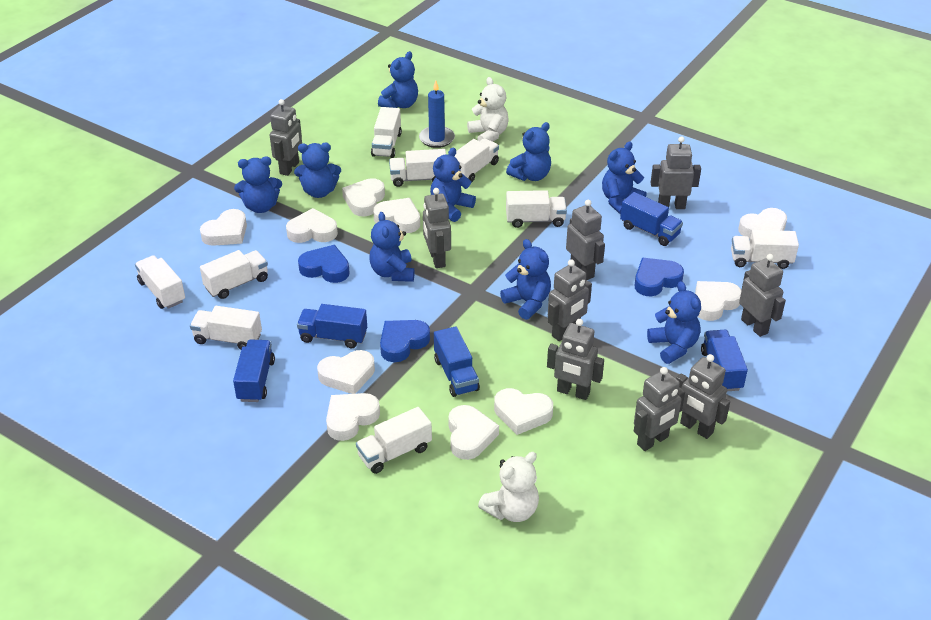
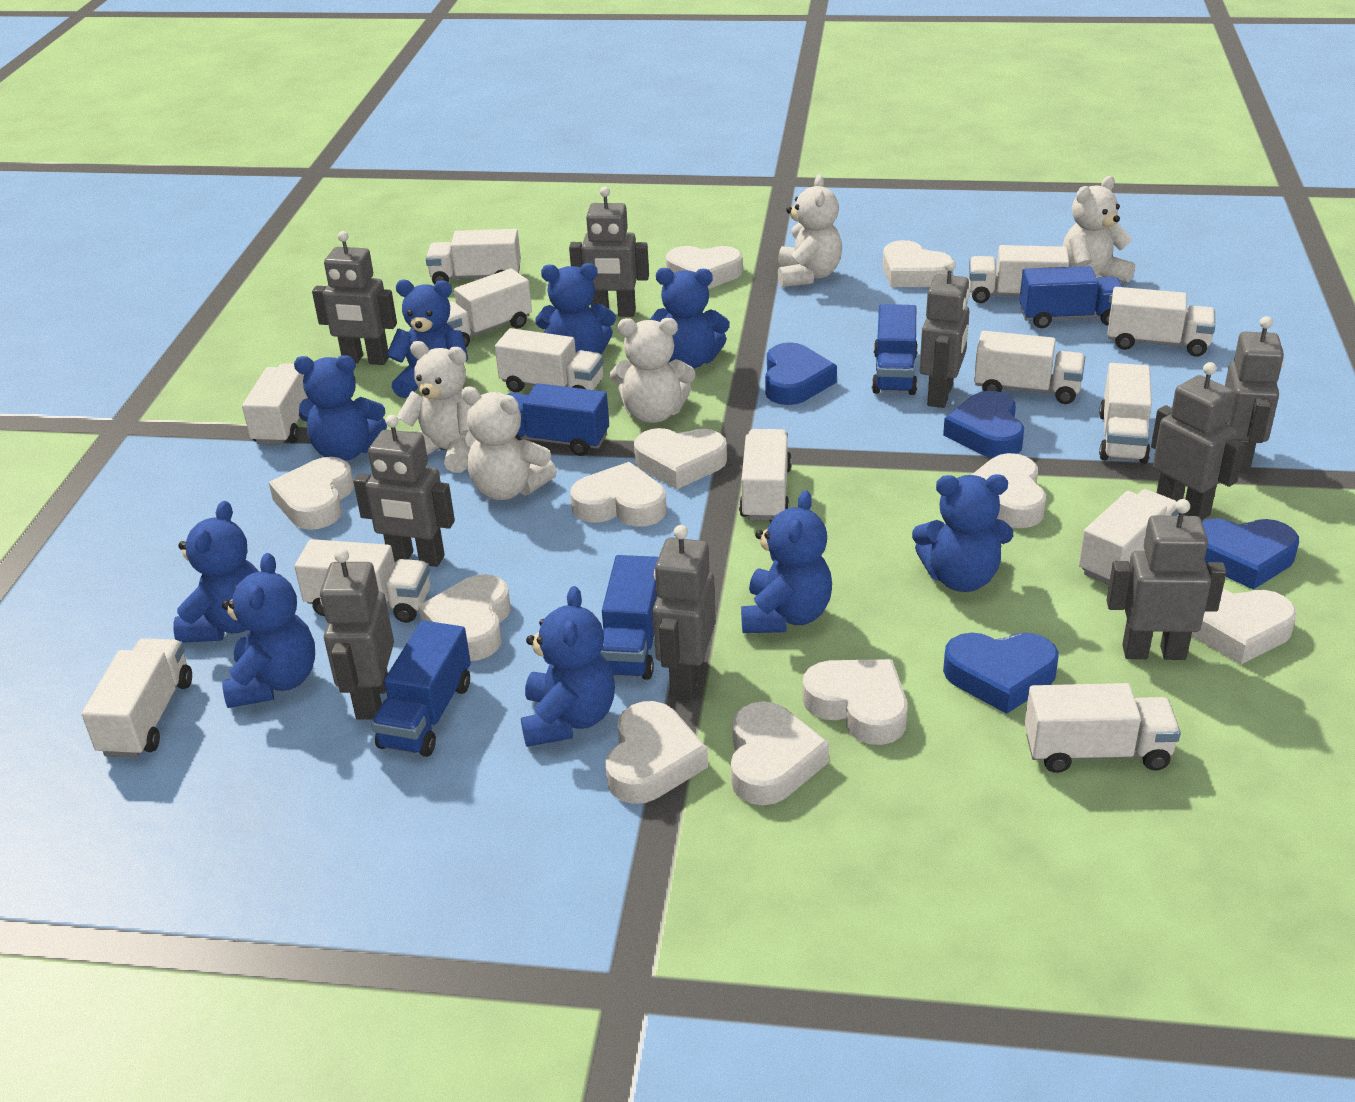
blue candle: [419,81,455,148] = 1 -> none = 0
blue heart: [298,245,350,283] [380,320,430,362] [635,258,684,296] = 3 -> [765,342,837,405] [943,391,1024,458] [943,633,1059,714] [1202,518,1299,590] = 4
white heart: [200,209,247,246] [286,208,338,243] [317,350,375,394] [326,393,380,441] [342,178,385,216] [373,198,420,233] [448,405,499,460] [494,388,553,435] [695,281,741,321] [739,208,787,239] = 10 -> [269,457,354,530] [418,574,511,661] [570,462,666,527] [606,701,708,804] [634,428,727,489] [666,246,743,289] [731,701,829,805] [803,659,908,745] [883,240,954,287] [972,453,1046,528] [1191,589,1297,664] = 11
white teddy bear: [467,77,509,142] [478,452,539,522] = 2 -> [397,341,471,473] [462,386,557,500] [610,318,695,423] [778,174,842,287] [1062,176,1135,282] = 5
white truck: [135,255,185,309] [190,306,262,350] [200,250,268,299] [356,407,432,474] [371,107,402,158] [389,149,446,187] [454,138,499,183] [506,190,567,228] [731,230,799,269] = 9 -> [82,638,192,758] [242,363,308,445] [294,539,430,623] [426,229,521,285] [446,269,532,347] [495,328,604,392] [739,429,792,521] [969,245,1069,303] [974,331,1085,404] [1025,683,1181,773] [1079,489,1179,585] [1099,363,1152,464] [1107,287,1215,357] = 13

